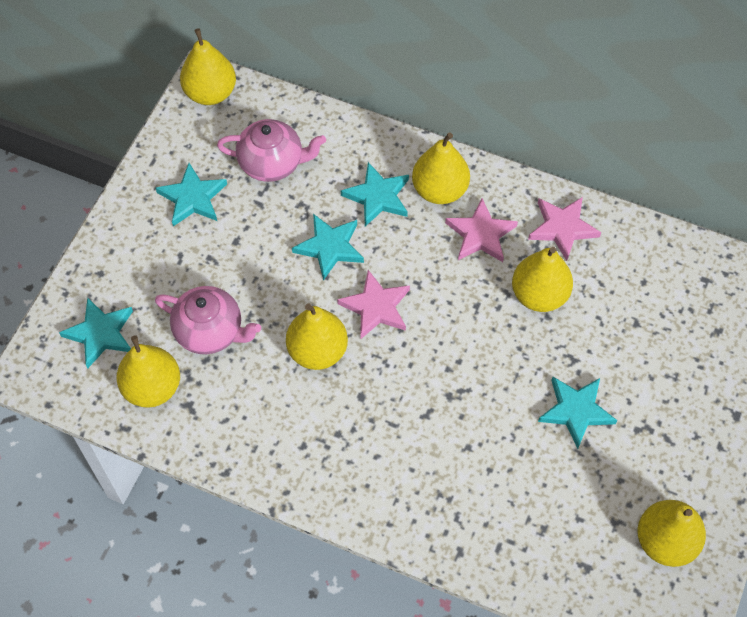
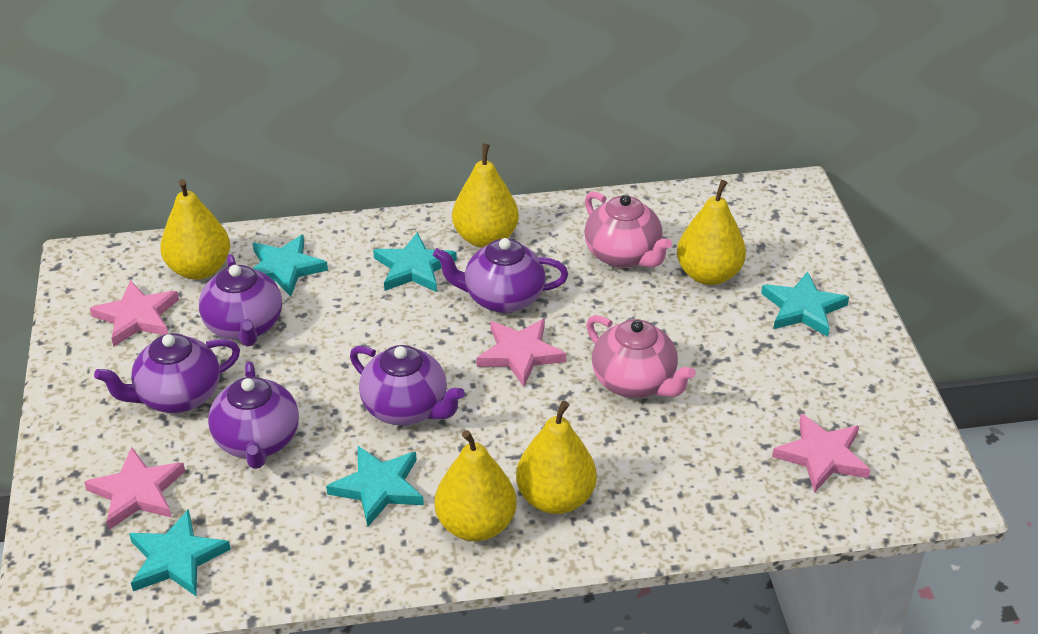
pink star: [337,270,410,340] [445,198,518,262] [528,197,601,261] = 3 -> [84,447,185,530] [90,280,179,347] [476,319,566,387] [772,413,870,493] = 4
purple teapot: none = 0 -> [94,333,240,413] [199,254,282,347] [208,361,299,469] [350,345,465,426] [433,238,568,313] = 5
yellow pear: [116,335,180,408] [180,28,236,105] [286,304,348,370] [412,132,470,204] [512,247,573,312] [638,500,706,567] = 6 -> [160,179,230,280] [435,430,516,541] [452,144,519,248] [516,401,597,514] [677,180,746,285] = 5

